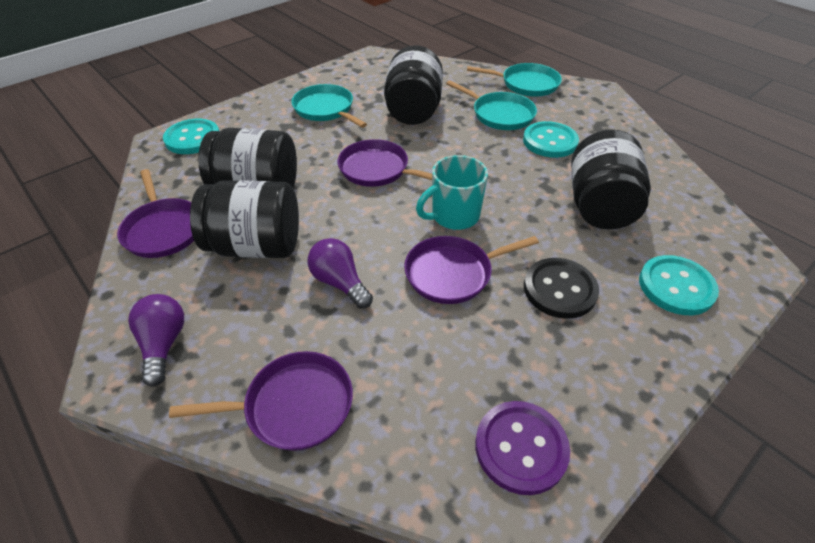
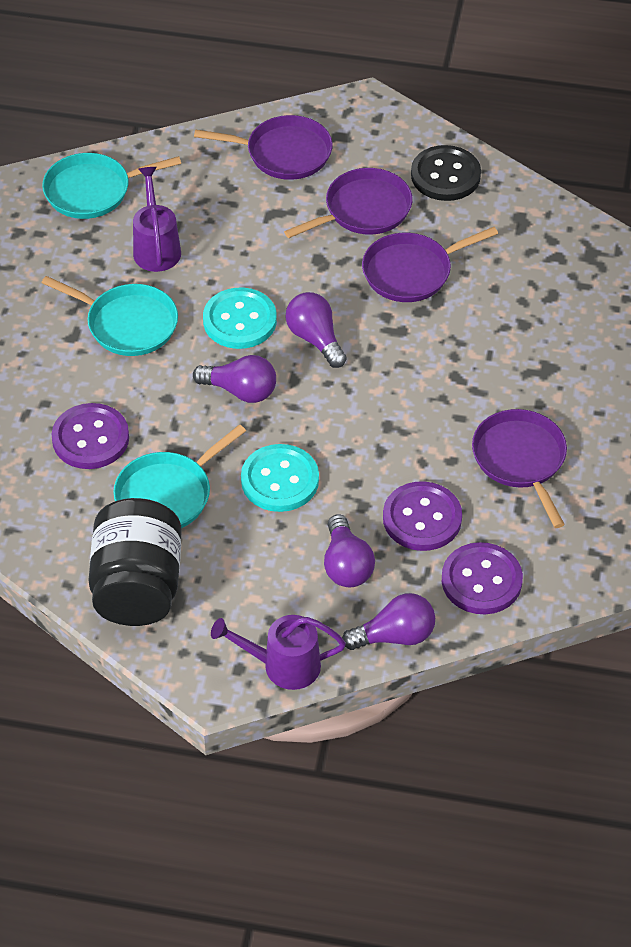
black jar: [190,180,299,258] [198,128,297,188] [384,45,443,125] [571,130,651,229] = 4 -> [89,498,182,626] = 1
purple button: [475,401,570,495] = 1 -> [52,403,129,469] [383,481,462,551] [442,542,523,614] = 3
purple light bulb: [128,294,184,387] [308,238,373,309] = 2 -> [193,355,276,403] [286,292,347,368] [324,514,375,588] [342,593,435,650] = 4
purple watering can: none = 0 -> [133,167,181,272] [211,615,346,690] = 2
turquoise button: [163,119,219,154] [523,121,579,158] [639,255,719,315] = 3 -> [203,288,277,349] [241,444,319,512] = 2
turquoise mug: [416,155,488,230] = 1 -> none = 0

